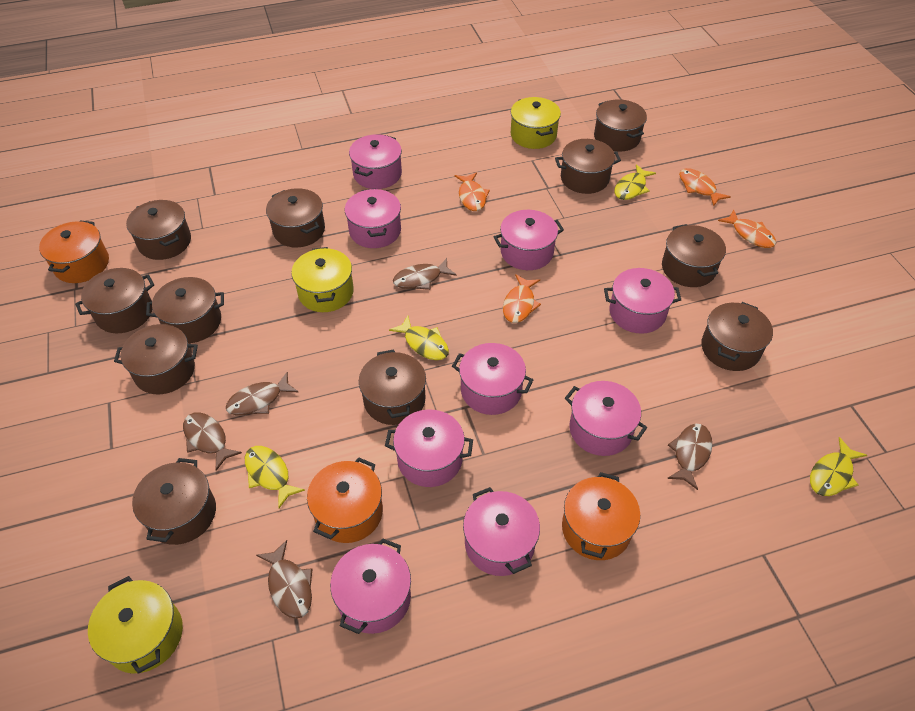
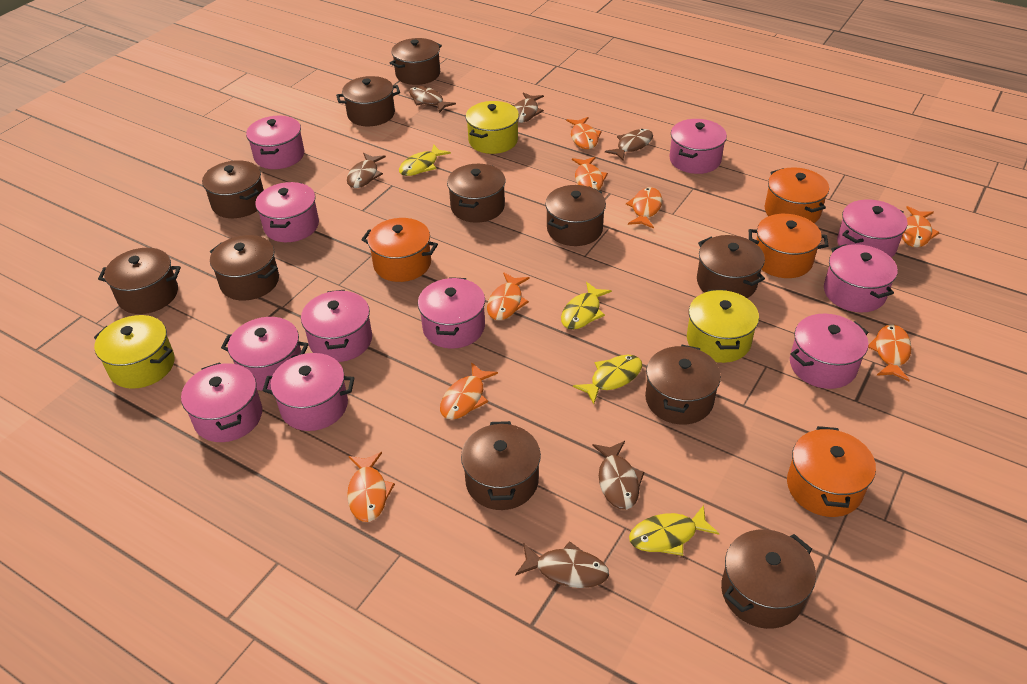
brown fish: [183,412,242,471] [226,372,299,415] [256,540,313,619] [393,258,457,290] [667,424,712,490] = 5 -> [347,153,386,188] [409,86,456,113] [514,93,544,123] [515,541,609,588] [592,441,644,510] [605,129,653,161] = 6
orange fish: [455,172,490,211] [503,274,541,323] [679,168,731,206] [718,210,776,248] = 4 -> [347,452,395,522] [440,362,498,420] [487,272,530,320] [566,117,602,149] [572,157,608,190] [626,187,662,228] [868,325,912,381] [902,206,940,247] = 8
orange pot: [39,220,109,283] [307,457,383,543] [562,472,640,560] = 3 -> [361,218,438,282] [749,214,828,278] [764,167,829,223] [787,426,876,517] = 4
pink pot: [330,538,411,634] [345,188,401,248] [349,134,402,189] [385,410,473,487] [452,343,533,415] [463,487,540,576] [494,210,564,270] [565,381,647,456] [604,268,681,334] = 9 -> [181,362,262,442] [221,317,309,391] [246,116,304,169] [255,182,319,242] [262,353,354,431] [301,290,372,362] [418,277,485,349] [669,119,727,174] [790,314,869,389] [824,244,898,312] [837,200,908,258] = 11

